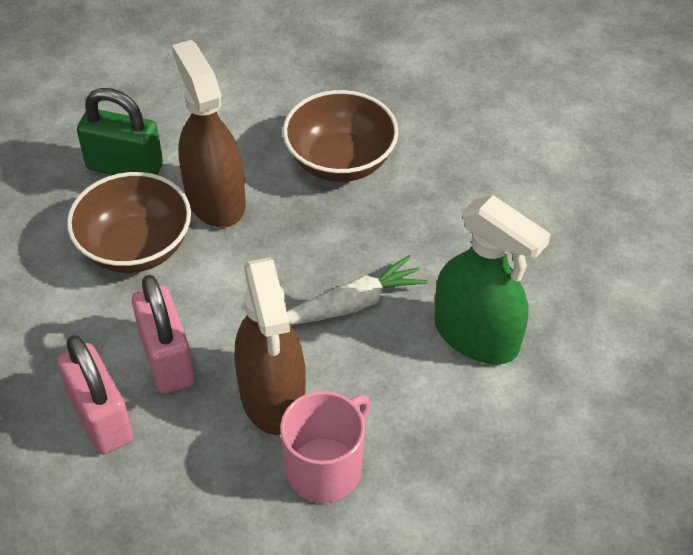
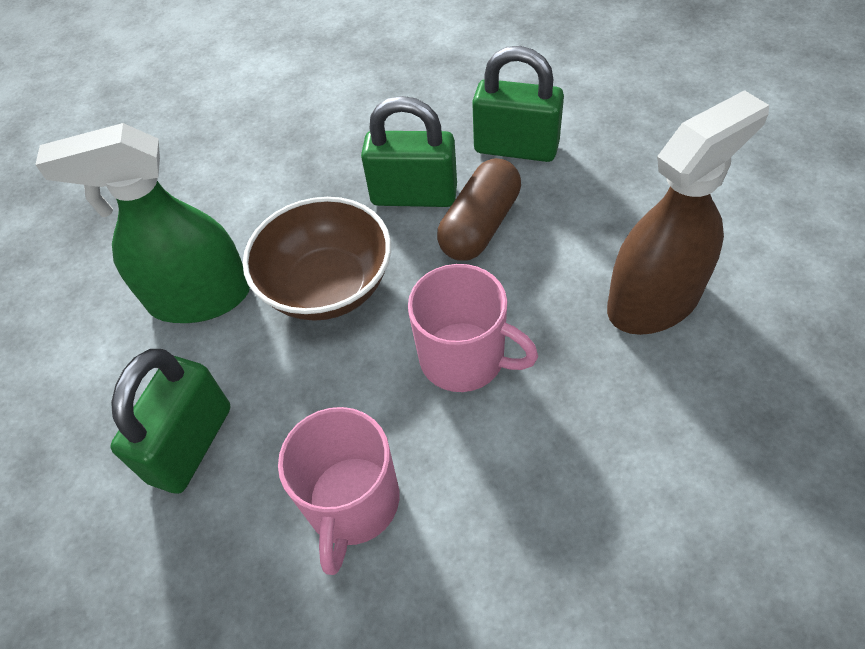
brown bowl: [67,172,191,273] [283,90,398,182] = 2 -> [243,197,391,321] = 1
brown capsule: none = 0 -> [437,158,521,261] = 1
brown spray bottle: [172,40,246,228] [234,257,306,435] = 2 -> [607,90,769,335] = 1
green padlock: [77,88,163,175] = 1 -> [110,349,230,494] [361,96,457,207] [472,46,564,162] = 3
pink mug: [280,391,371,503] = 1 -> [278,407,399,575] [408,264,538,392] = 2
pink padlock: [57,335,133,455] [132,275,194,394] = 2 -> none = 0
white carrot: [287,255,428,325] = 1 -> none = 0

